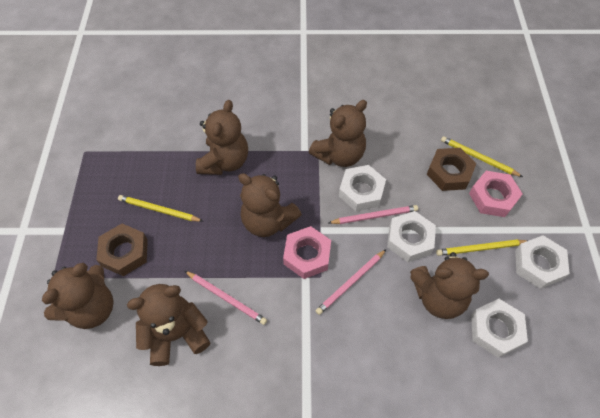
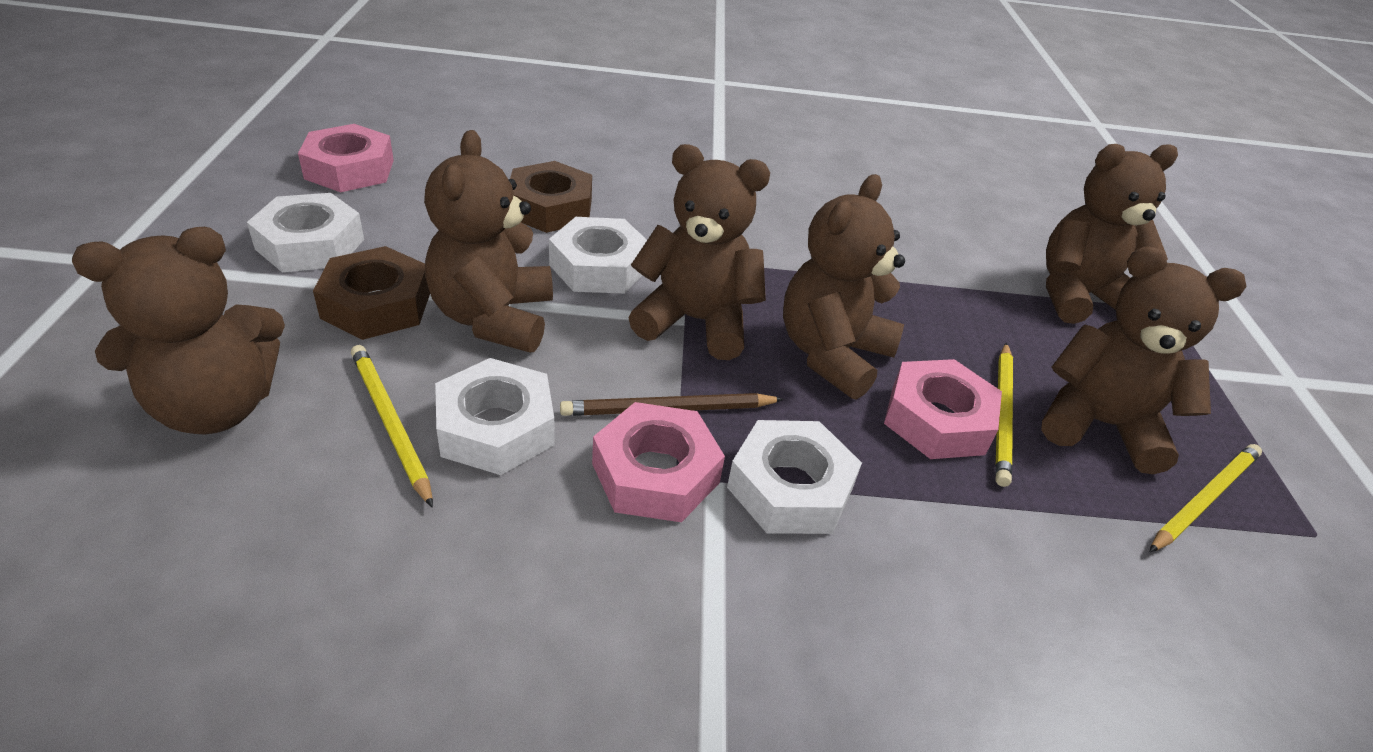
brown pencil: none = 0 -> [560,393,784,416] = 1
pink nut: [283,226,331,279] [469,171,523,217] = 2 -> [298,124,394,192] [592,402,725,522] [884,359,1002,459] = 3
pink pencil: [185,271,267,325] [315,249,386,315] [329,205,418,224] = 3 -> none = 0

